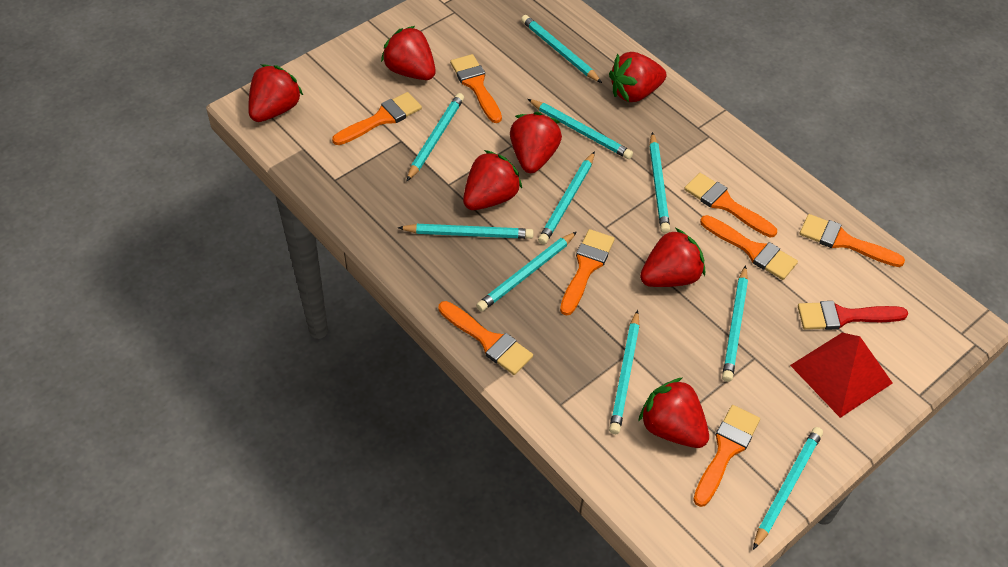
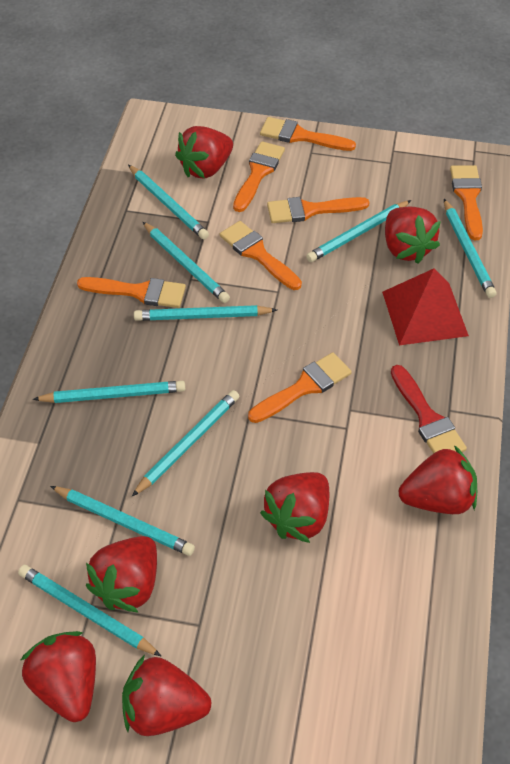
orange brush: [332,92,422,145] [439,301,533,375] [450,54,502,123] [560,229,615,316] [684,173,777,237] [693,405,760,507] [700,215,798,280] [800,214,905,267] = 8 -> [77,277,186,308] [220,221,302,290] [233,141,285,212] [248,352,352,423] [260,117,356,151] [267,197,369,223] [450,165,483,240] = 7
turquoise pencil: [398,224,534,239] [407,93,464,181] [476,232,577,312] [521,15,602,83] [528,99,633,159] [538,151,595,245] [609,310,640,434] [649,132,670,233] [722,265,748,382] [753,427,823,550] = 10 -> [18,565,161,656] [33,381,185,403] [50,486,195,556] [128,165,209,240] [132,390,239,496] [134,305,277,321] [143,222,230,303] [306,200,411,262] [444,199,497,298] = 9

